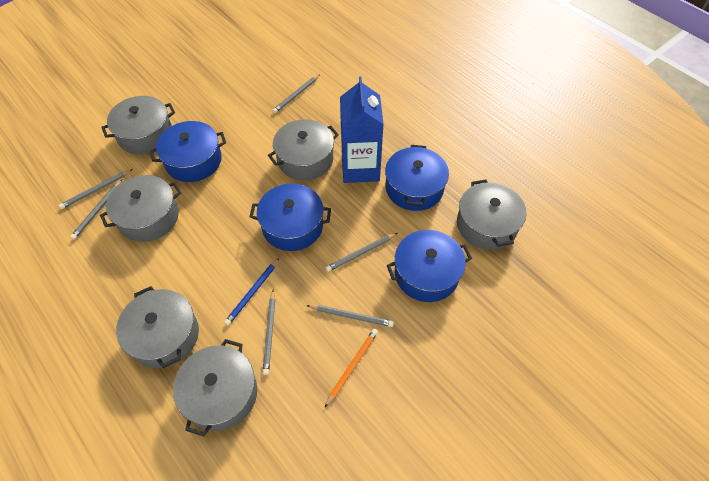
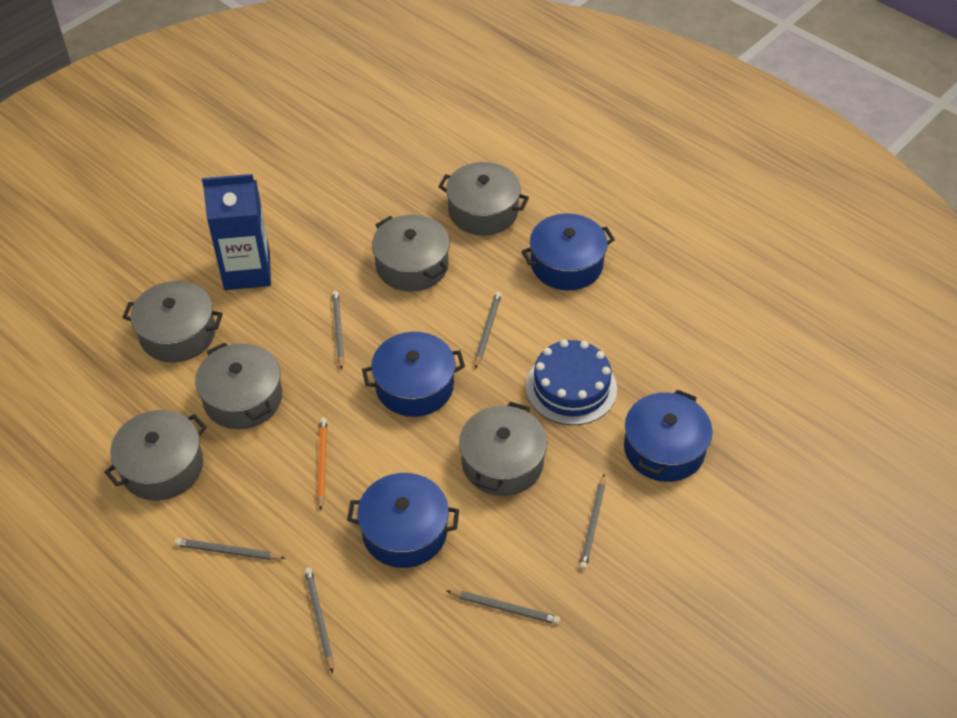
blue cake: none = 0 -> [526,339,617,425] = 1
blue pencil: [224,258,279,326] = 1 -> none = 0

